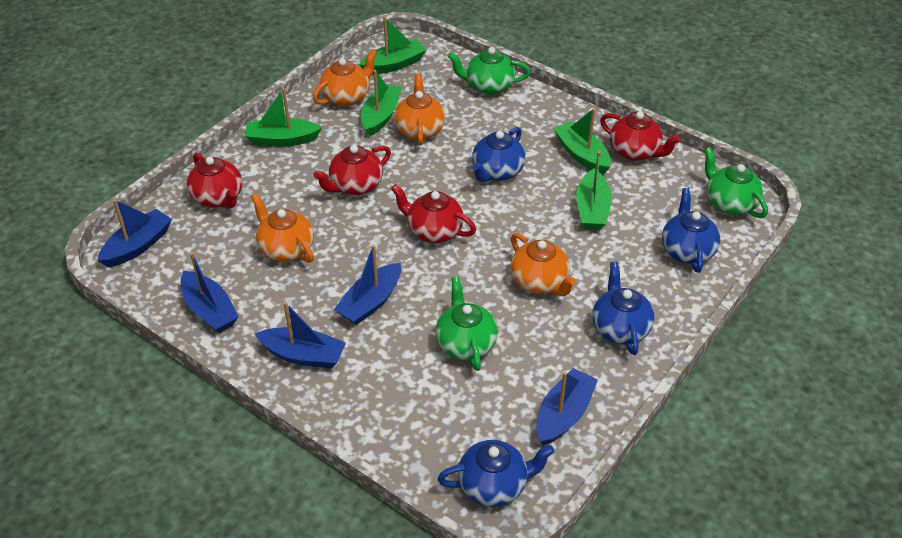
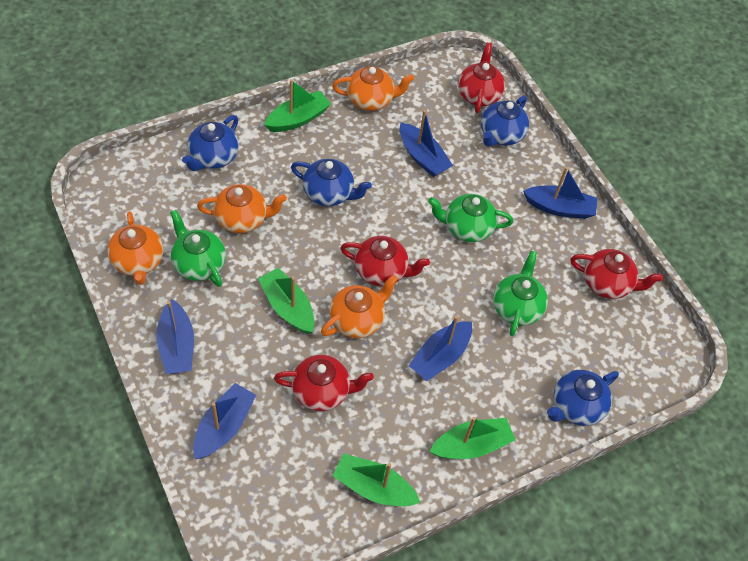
green boat: [245,88,322,146] [359,16,427,74] [361,70,402,136] [554,108,611,174] [576,151,612,230] = 5 -> [258,268,315,334] [264,79,331,132] [332,453,421,506] [429,417,516,459] = 4

